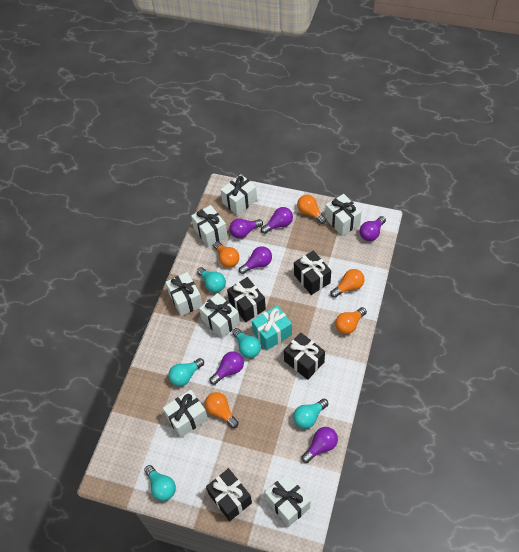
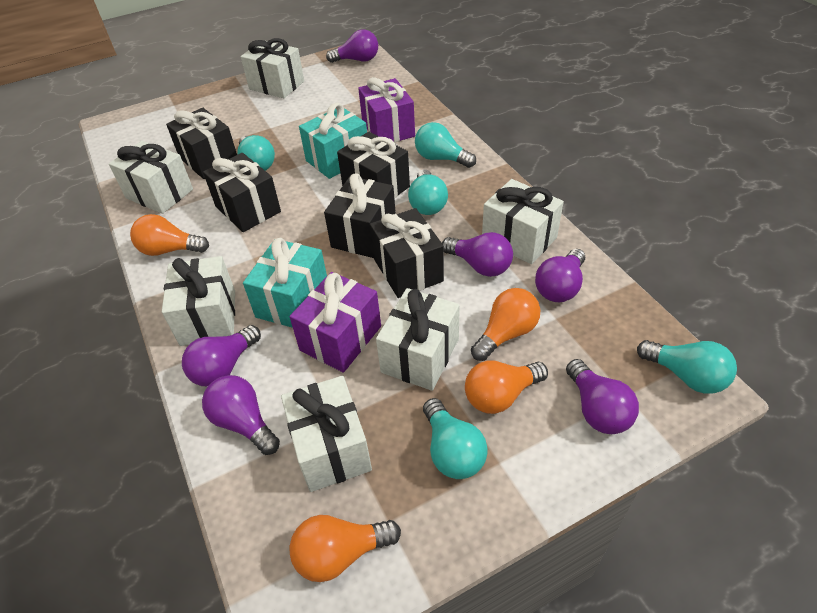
black gift: [206,468,252,521] [227,277,266,322] [284,333,325,380] [294,250,331,295] = 4 -> [166,108,237,179] [203,153,281,232] [324,173,396,258] [337,132,410,199] [370,208,444,298] = 5
orange light bulb: [205,392,239,428] [214,241,239,268] [297,195,326,224] [331,269,365,298] [335,307,367,334] = 5 -> [130,214,209,256] [289,515,401,582] [465,361,548,414] [471,288,540,361] = 4
purple gift: none = 0 -> [290,272,381,373] [358,77,415,142] = 2
turquoise gift: [252,305,292,350] = 1 -> [243,238,327,328] [299,103,367,179] = 2
white gift: [163,389,208,438] [165,272,203,316] [191,205,227,247] [199,293,240,339] [221,175,257,215] [265,474,311,527] [325,194,362,236] = 7 -> [109,141,193,214] [162,256,235,346] [241,38,304,98] [281,376,372,492] [376,288,460,391] [482,179,564,264] = 6

